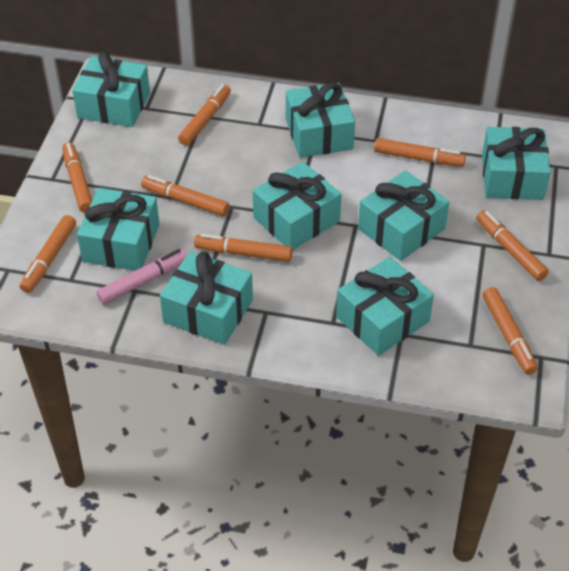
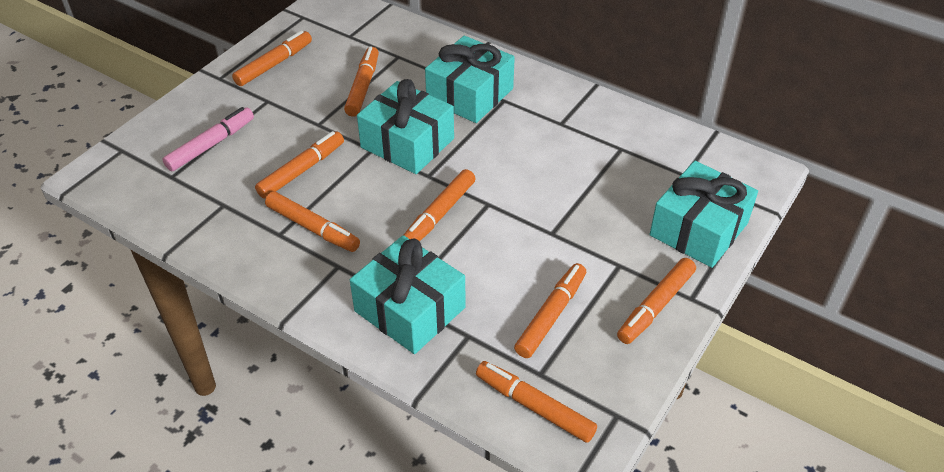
turquoise gift: [72,52,150,127] [77,188,160,271] [160,251,253,345] [253,162,342,250] [286,82,355,158] [336,257,434,356] [358,170,449,261] [482,127,551,200] = 8 -> [350,235,466,354] [357,79,454,174] [425,36,515,123] [650,161,758,268] = 4

